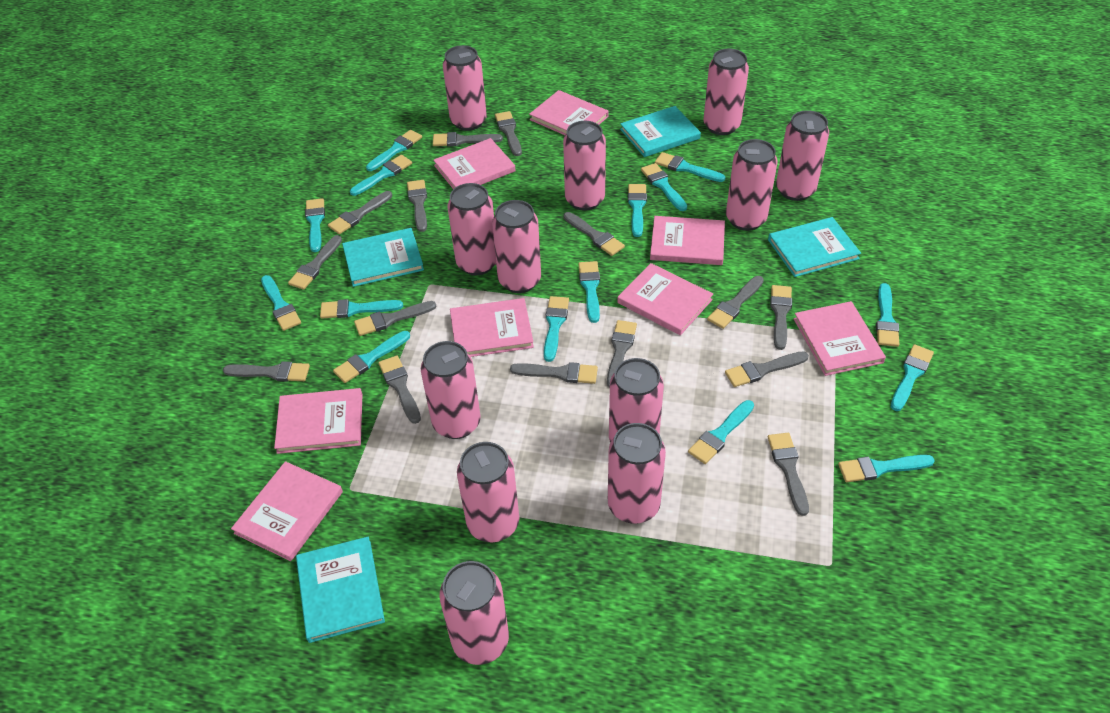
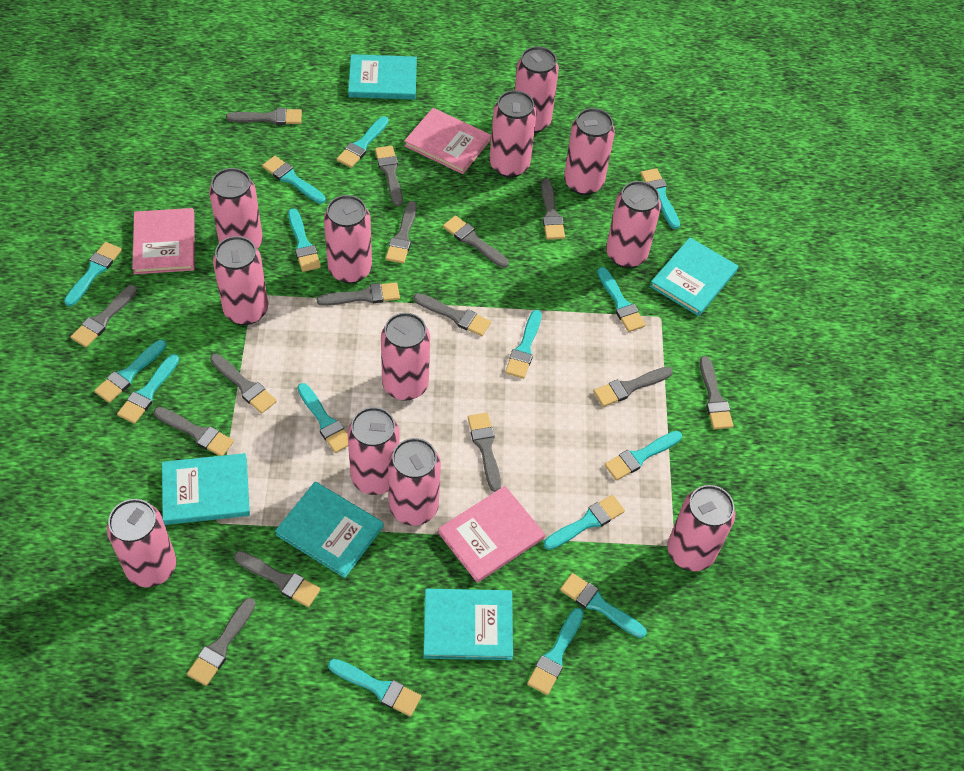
pink book: [231,461,343,561] [274,388,363,454] [433,138,515,189] [450,298,534,357] [529,90,609,135] [617,263,713,335] [650,216,725,265] [794,301,886,376] = 8 -> [132,208,195,274] [404,108,491,174] [438,486,545,583] = 3
turquoise book: [296,537,385,643] [342,228,424,287] [620,106,701,157] [768,217,861,277] = 4 -> [162,453,250,525] [275,482,384,578] [348,54,417,100] [423,589,513,660] [650,238,738,316] = 5

